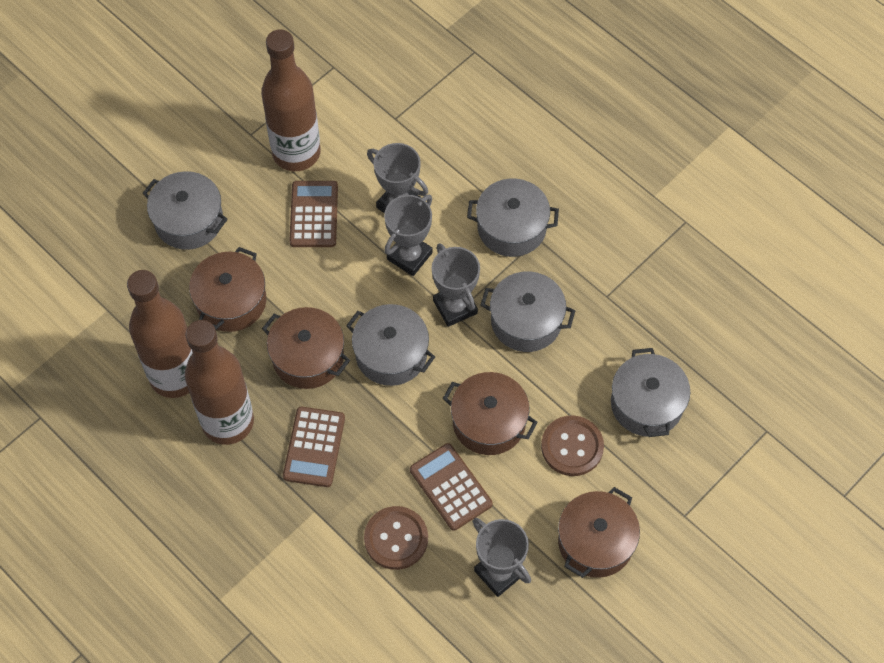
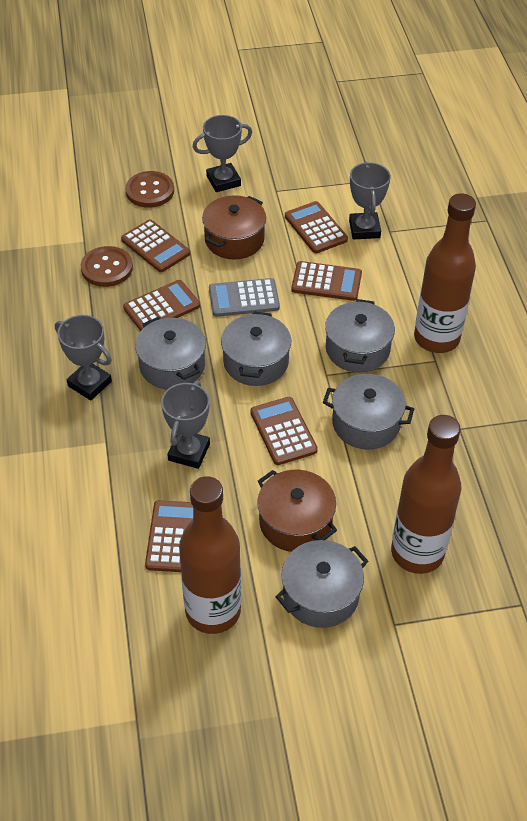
brown calculator: [283,407,345,487] [289,181,338,247] [410,443,493,531] = 3 -> [121,220,190,272] [123,280,200,331] [145,500,193,572] [250,397,318,465] [285,201,348,254] [291,261,362,301] = 6
brown pot: [189,247,266,332] [262,307,350,389] [443,372,538,455] [558,487,640,578] = 4 -> [202,195,266,259] [257,470,337,552] = 2
grey calculator: none = 0 -> [209,278,280,317] = 1

